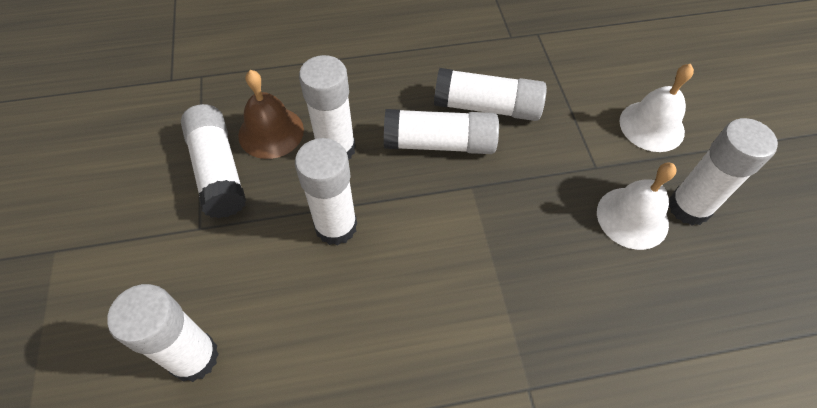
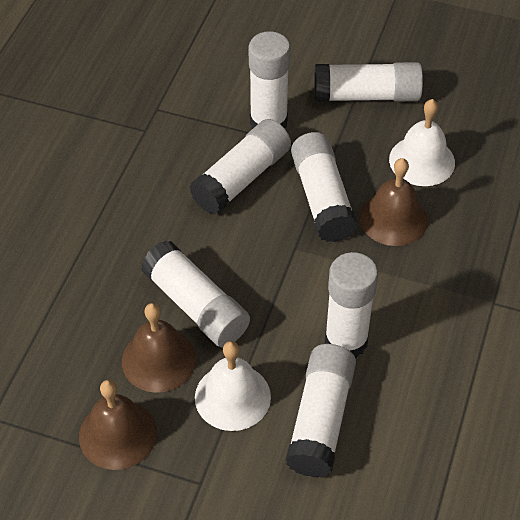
brown bell: [238,70,304,159] = 1 -> [79,380,157,470] [122,303,196,393] [359,158,428,246] = 3

